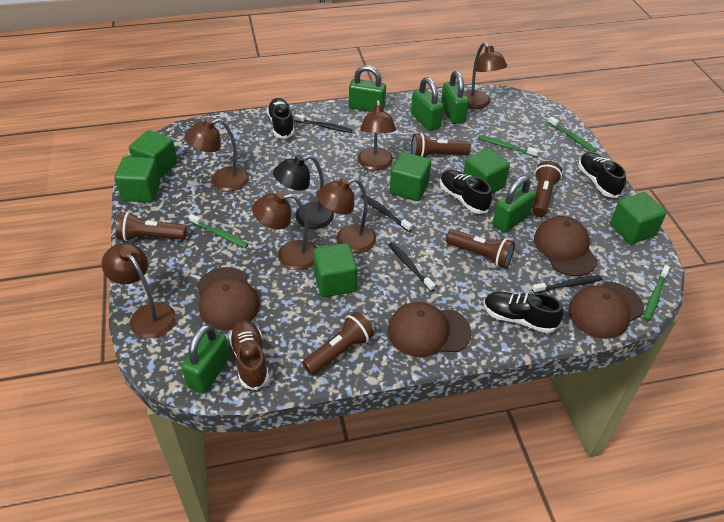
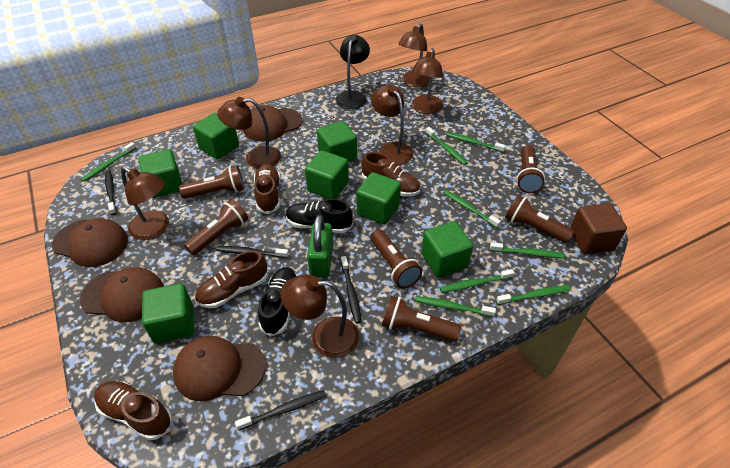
black shoe: [267,98,295,139] [440,170,492,214] [484,292,563,333] [578,152,626,198] = 4 -> [258,267,297,337] [286,199,353,233] = 2
brown cube: none = 0 -> [570,203,627,254] = 1
brown flashlight: [116,212,187,241] [302,312,374,375] [411,133,471,157] [446,229,515,268] [532,161,562,217] = 5 -> [179,165,244,199] [184,199,248,256] [370,229,422,288] [382,296,461,342] [505,195,574,243] [516,145,545,193] = 6
brown shoe: [229,320,269,390] = 1 -> [94,381,173,440] [195,250,268,308] [254,164,280,214] [361,152,420,197] = 4
green cube: [115,156,161,202] [129,130,178,178] [313,243,357,297] [390,152,431,201] [463,148,510,194] [610,192,666,244] = 6 -> [139,149,182,198] [142,283,195,344] [193,113,239,160] [305,150,349,199] [317,121,357,162] [357,172,401,225] [421,221,473,278] = 7
green padlock: [181,324,230,394] [349,65,386,112] [411,77,443,131] [441,70,469,124] [492,176,536,233] = 5 -> [307,215,333,278] = 1
green toothbrush: [189,214,248,248] [478,135,539,157] [548,117,597,153] [644,265,670,321] = 4 -> [81,142,136,182] [415,296,496,317] [426,127,468,165] [440,269,514,293] [443,190,501,228] [446,132,506,152] [490,242,565,258] [496,285,571,305] = 8

